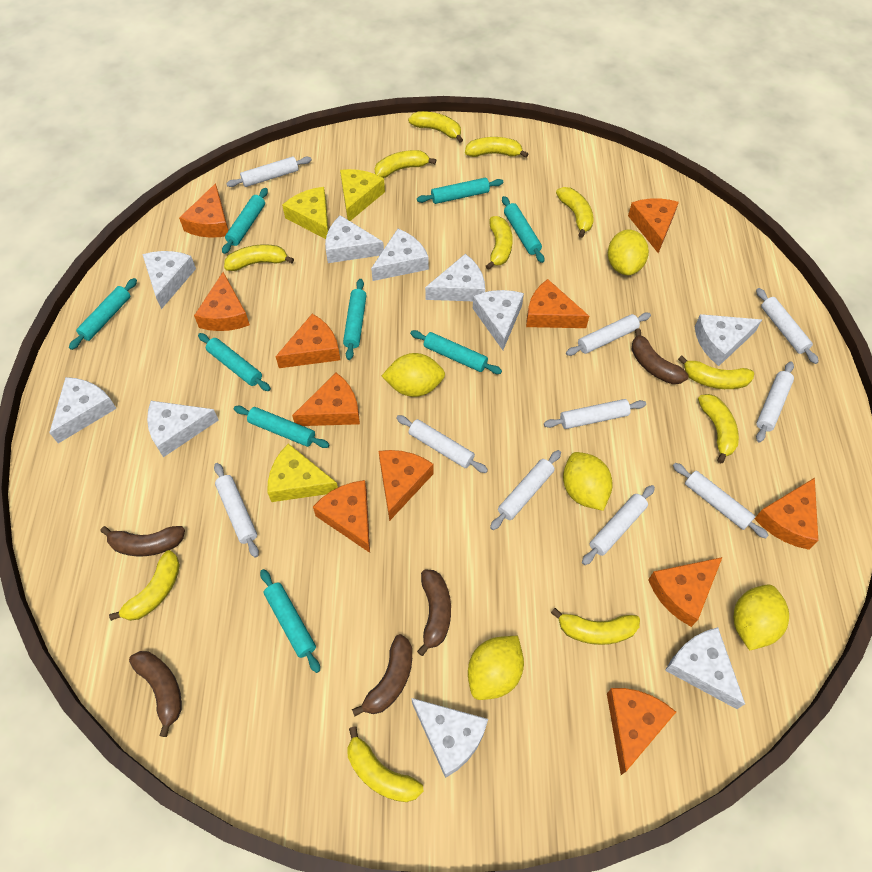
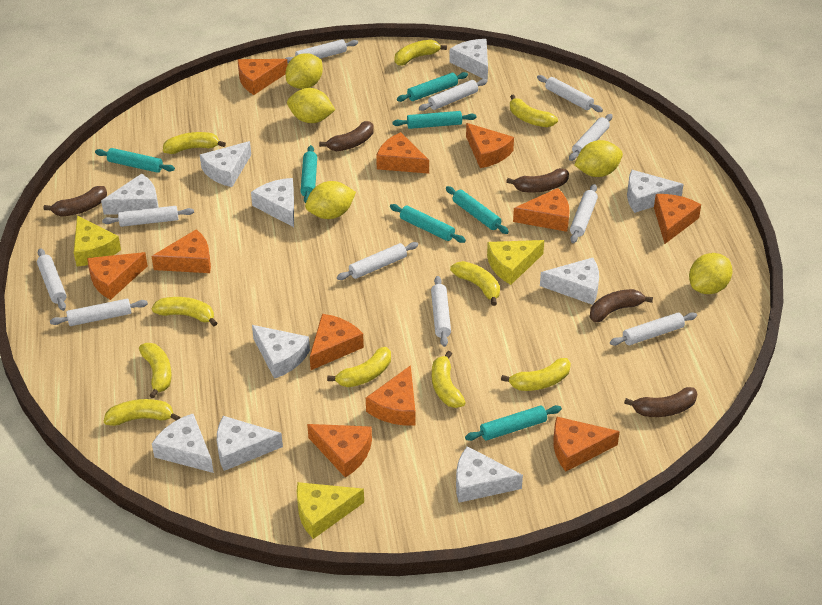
turquoise rolling pin: [69,278,137,350] [198,333,271,391] [222,188,268,254] [234,406,330,448] [260,569,320,673] [343,279,367,360] [410,330,502,374] [417,178,503,204] [502,196,544,263] = 9 -> [95,148,175,173] [300,145,317,203] [390,204,466,243] [392,111,477,129] [397,72,468,102] [446,186,509,234] [465,405,562,441] = 7
white rolling pin: [214,463,259,558] [226,156,312,187] [396,415,488,473] [490,450,561,530] [544,399,646,429] [566,313,651,356] [582,485,655,565] [673,463,769,539] [756,288,819,364] [756,362,794,442] = 10 -> [37,248,67,311] [50,299,148,326] [102,206,194,227] [285,39,358,63] [337,242,418,280] [419,79,487,111] [431,276,451,347] [537,75,603,112] [569,114,613,161] [570,184,598,243] [610,312,697,346] = 11
yellow banana: [109,550,180,621] [224,244,294,271] [347,726,424,802] [375,150,436,178] [408,111,463,143] [465,137,528,158] [486,216,513,270] [551,608,640,645] [556,187,593,238] [678,356,754,389] [698,394,739,463] = 11 -> [104,399,180,426] [139,343,172,399] [152,297,217,326] [163,132,226,154] [327,347,391,387] [394,40,447,65] [432,351,466,408] [450,261,500,306] [501,358,571,391] [510,95,558,127] = 10

